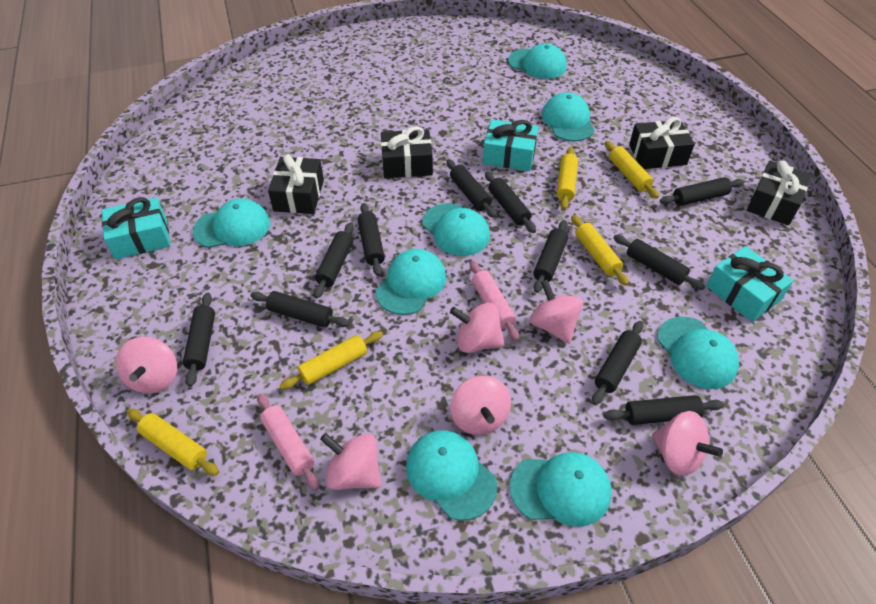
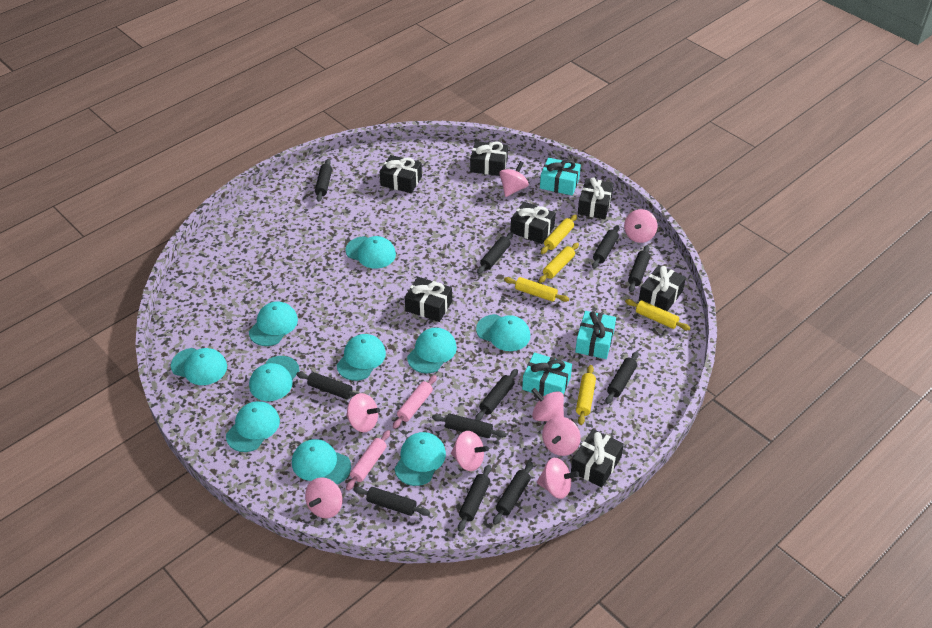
black gift: [268,154,324,214] [381,126,433,178] [629,117,695,169] [747,161,812,225] = 4 -> [380,155,422,193] [405,277,452,322] [470,141,508,176] [510,202,556,244] [571,429,624,487] [578,177,614,219] [639,265,686,311] = 7
pink spinning top: [116,337,177,394] [320,433,381,490] [450,303,505,353] [450,376,511,435] [530,279,583,344] [652,411,723,476] = 6 -> [305,477,343,518] [346,393,380,432] [451,431,489,471] [499,161,529,197] [531,388,564,421] [537,458,579,499] [542,417,581,456] [624,209,657,243] = 8
turquoise cap: [193,199,270,248] [376,249,446,315] [406,430,497,521] [423,203,490,256] [508,43,567,79] [510,452,612,527] [542,92,594,141] [657,317,739,389] = 8 -> [171,348,227,385] [226,401,280,452] [249,301,298,346] [249,356,300,401] [292,439,351,484] [337,334,386,381] [345,236,396,269] [394,432,446,486] [407,328,457,373] [476,314,530,351] = 10

